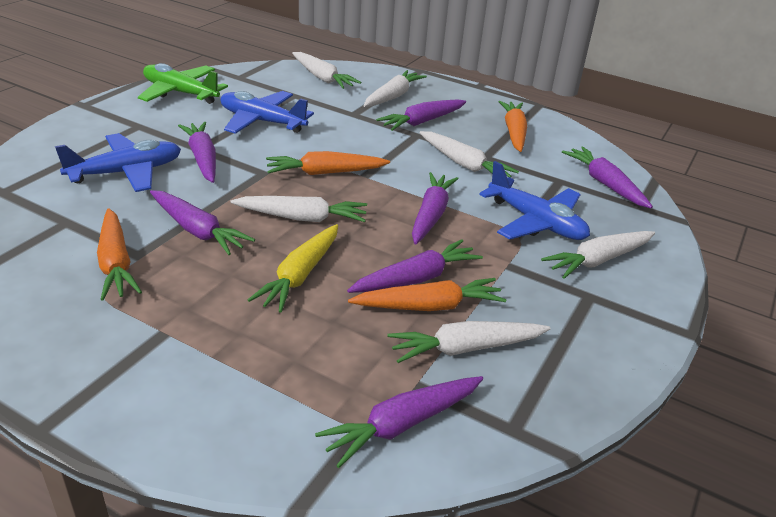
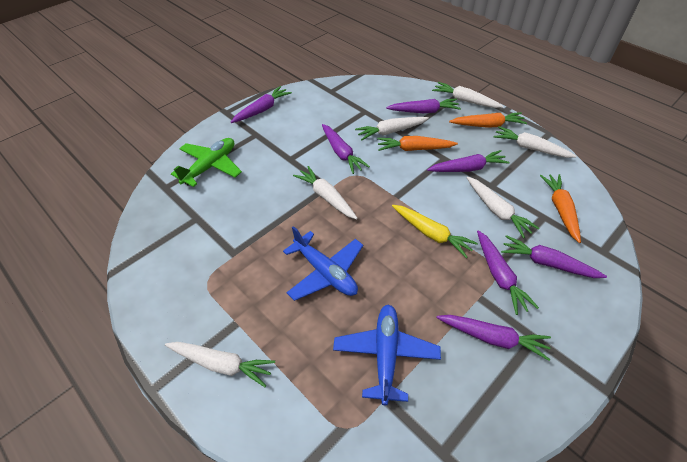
blue plane: [55,133,181,192] [220,91,314,134] [479,161,590,240] = 3 -> [283,226,363,301] [333,304,441,405] = 2
orange carrot: [97,208,142,301] [266,151,390,175] [348,278,506,311] [499,101,527,152] = 4 -> [377,136,458,151] [449,112,527,128] [540,174,581,243] = 3

